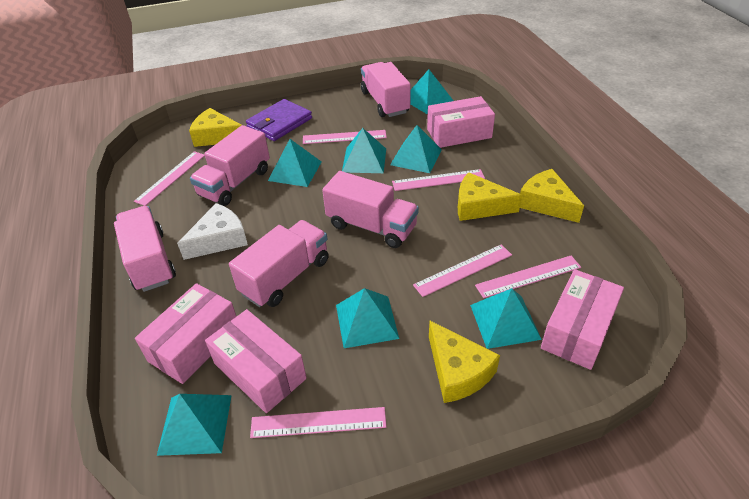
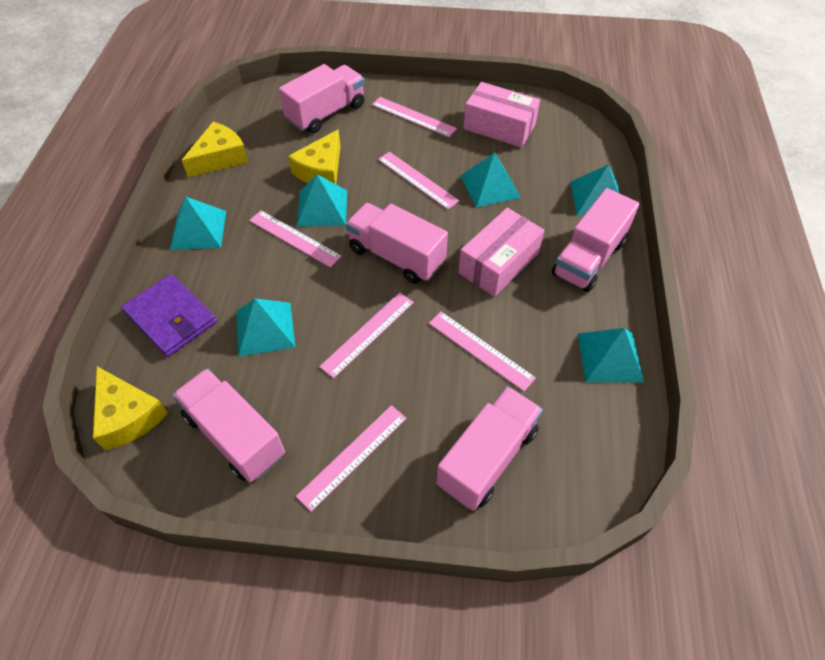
pink box: [135,283,237,384] [205,309,307,413] [427,96,495,148] [541,269,624,370] = 4 -> [458,208,544,297] [464,82,540,148] = 2
turquoise pyramid: [157,394,232,456] [268,139,321,187] [336,288,399,348] [342,128,386,173] [390,125,442,173] [410,69,453,114] [470,288,542,349] = 7 -> [170,197,226,250] [236,298,295,357] [297,174,347,226] [460,152,521,208] [571,164,620,216] [578,328,644,382] = 6
white cheese: [177,203,248,260] = 1 -> none = 0
yellow cheese: [189,108,241,147] [429,321,500,403] [458,172,522,221] [520,169,584,223] = 4 -> [93,367,168,450] [182,122,248,178] [288,129,341,184] = 3

